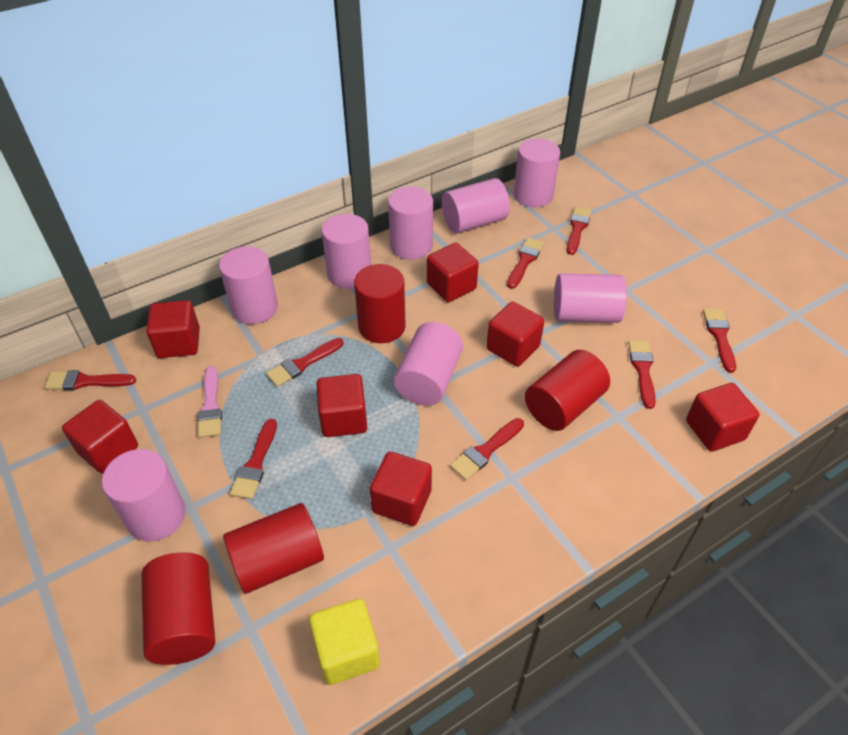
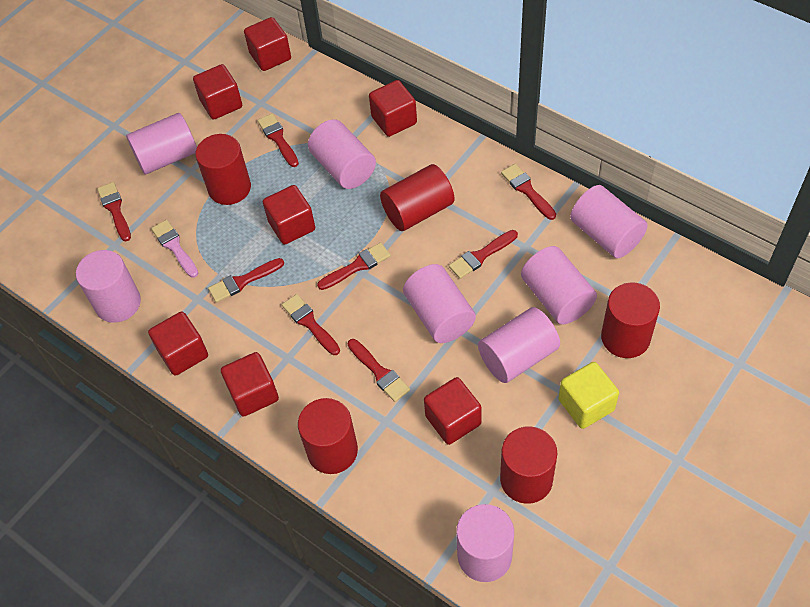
red cylinder: [141,552,215,665] [223,503,324,594] [354,264,406,343] [525,350,610,431] = 4 -> [195,134,251,205] [298,398,358,474] [380,164,455,231] [500,426,557,504] [601,282,660,358] = 5

